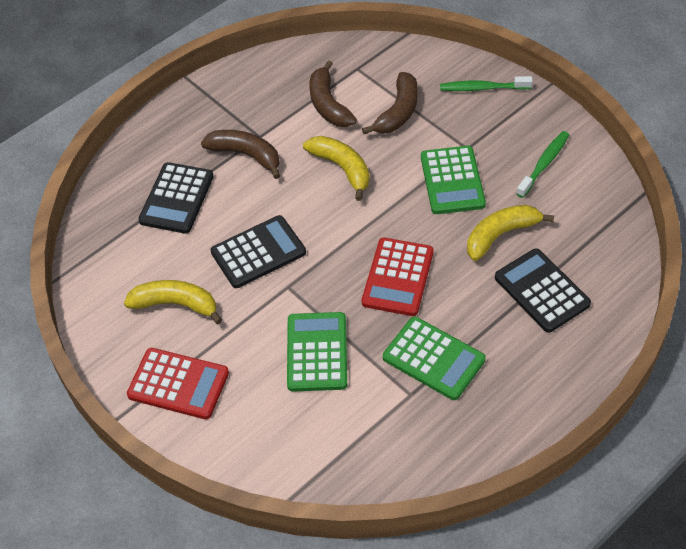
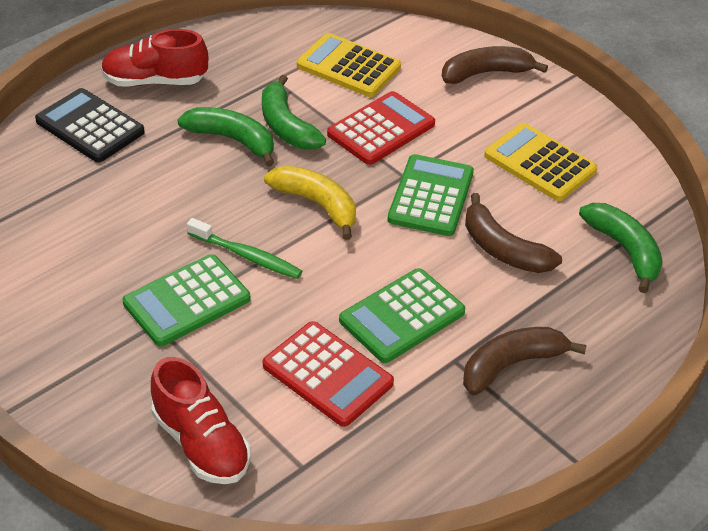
black calculator: [138,162,214,234] [211,215,306,288] [495,248,591,333] = 3 -> [35,88,145,162] = 1
green banana: none = 0 -> [178,107,274,167] [262,75,326,150] [579,203,663,293] = 3
green toothbrush: [440,76,533,91] [516,131,569,198] = 2 -> [187,218,302,279] = 1
red shoe: none = 0 -> [101,29,208,87] [151,357,250,484] = 2
yellow banana: [124,280,222,324] [303,136,370,201] [467,205,554,261] = 3 -> [264,165,356,240] = 1
yellow calculator: none = 0 -> [297,33,401,97] [484,123,597,201] = 2

